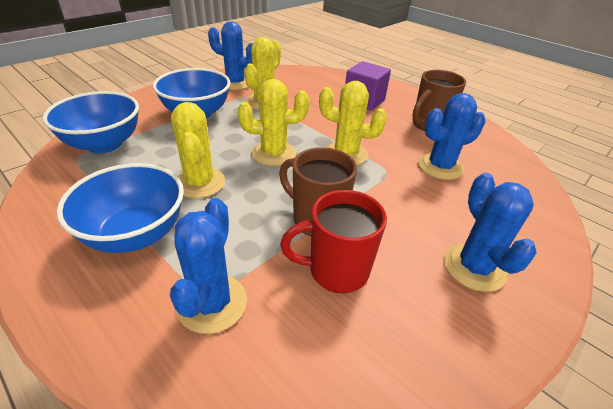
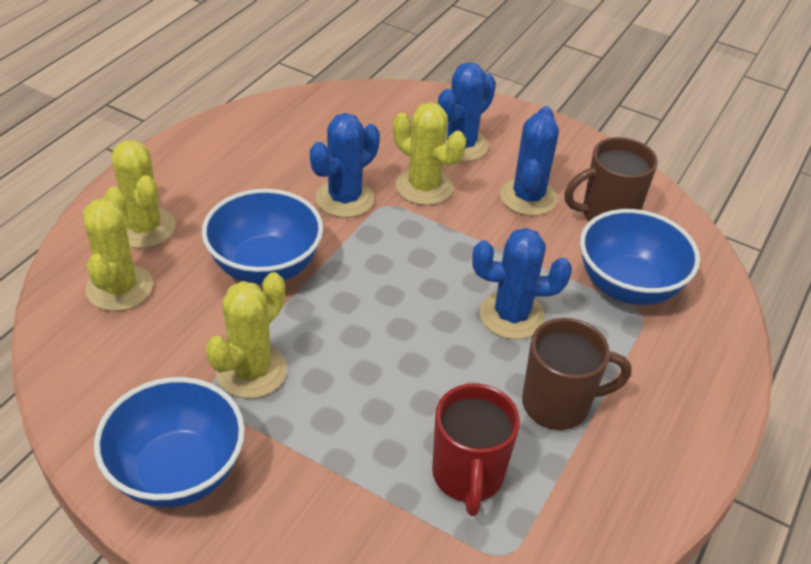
purple cube: [345,61,391,111] = 1 -> none = 0

